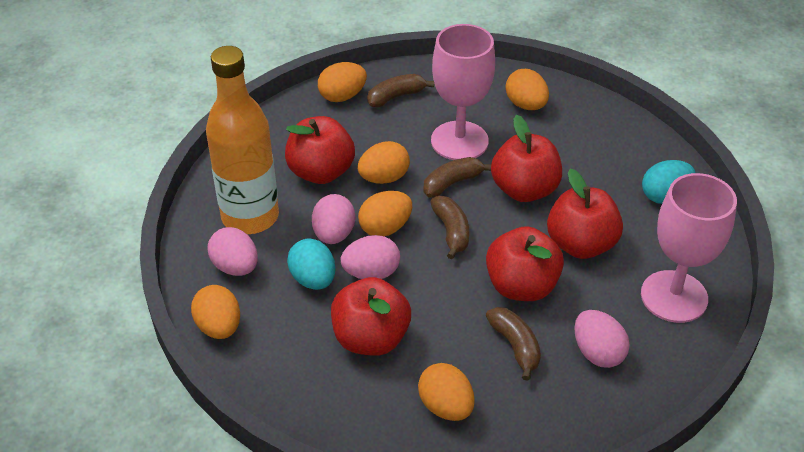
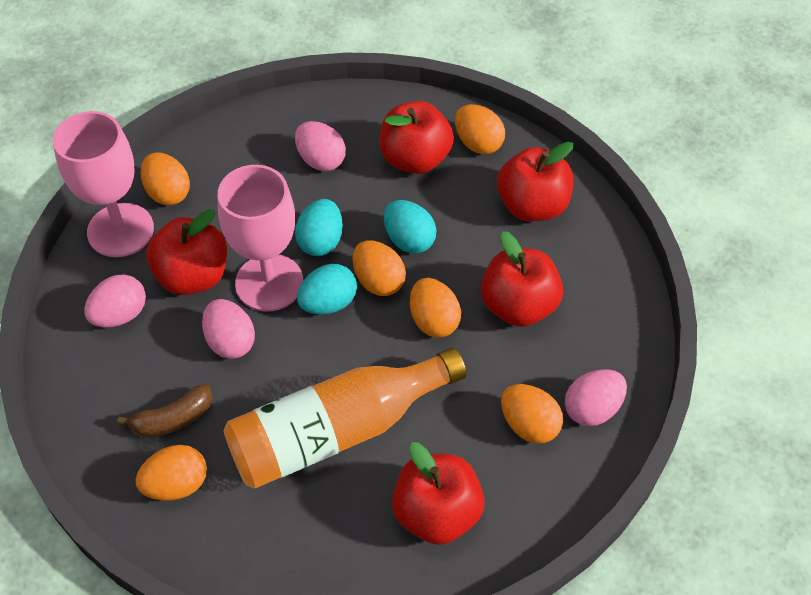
brown banana: [367,74,434,108] [423,157,491,198] [431,196,469,259] [486,307,541,381] = 4 -> [117,384,213,437] = 1
turquoise egg: [287,239,336,290] [642,160,696,204] = 2 -> [295,199,343,256] [297,264,357,315] [384,200,437,254] = 3

